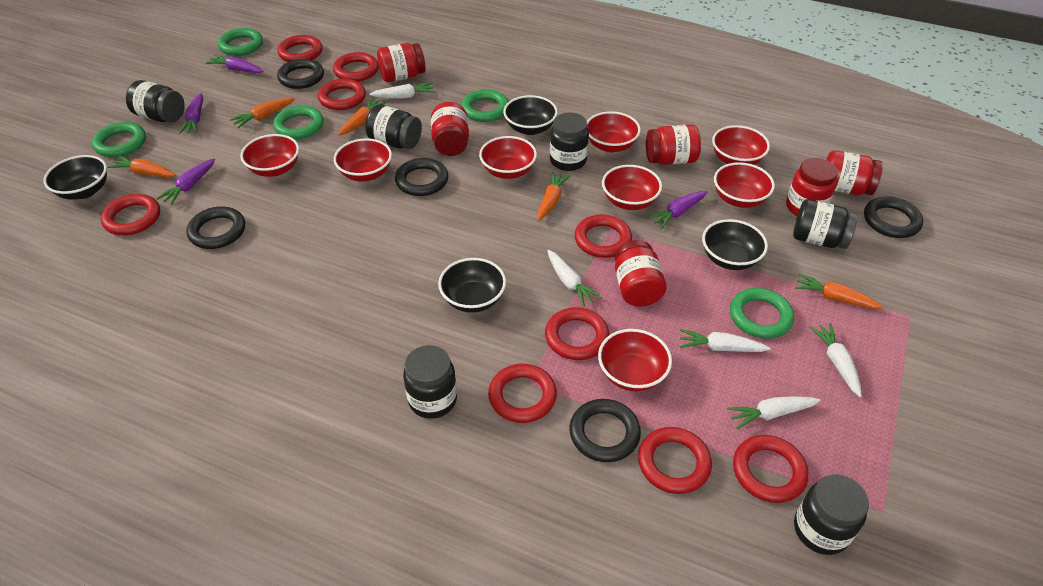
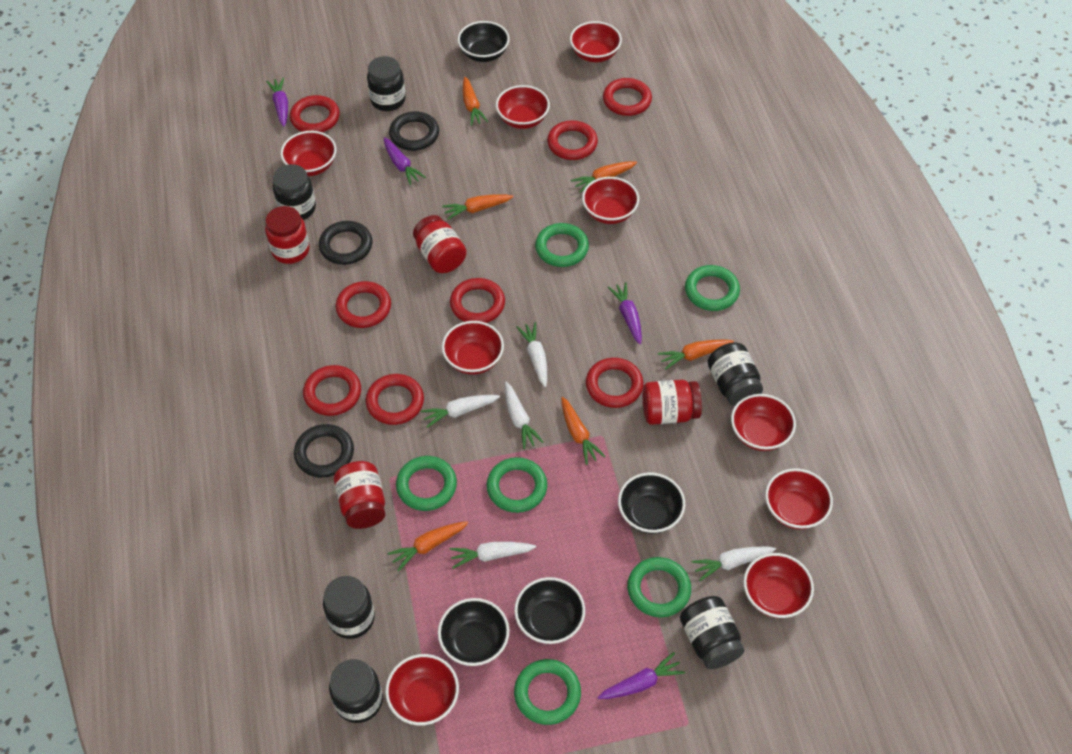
black ring: [186,206,245,249] [277,59,324,89] [395,158,448,196] [570,399,641,462] [864,196,923,238] = 5 -> [294,424,354,478] [319,221,372,265] [389,111,439,151] = 3
green ring: [92,122,146,157] [218,28,263,56] [273,105,324,139] [461,89,509,122] [730,288,794,339] = 5 -> [396,456,457,511] [486,457,547,513] [514,659,581,725] [535,223,589,267] [627,557,691,617] [685,265,740,311] = 6
orange carrot: [107,156,176,177] [230,98,295,128] [338,97,387,135] [537,171,571,221] [795,273,883,309] = 5 -> [387,521,468,571] [442,194,514,220] [463,77,488,126] [561,397,606,465] [571,161,637,193] [658,339,734,370] = 6
red bowl: [240,134,299,177] [334,138,392,182] [479,136,537,179] [587,111,641,152] [598,329,672,391] [602,165,662,210] [712,125,770,165] [714,162,775,208] = 8 -> [280,131,336,176] [385,654,459,726] [442,321,504,375] [496,85,550,129] [570,21,622,62] [582,177,639,224] [731,394,796,451] [743,553,814,618] [765,468,833,530] = 9
red jar: [377,43,426,82] [431,102,469,156] [615,240,666,307] [646,125,701,165] [786,158,838,216] [826,150,883,195] = 6 -> [265,206,310,264] [334,461,385,529] [413,215,467,273] [643,380,702,425] = 4
red ring: [101,194,160,235] [277,35,322,62] [318,79,366,110] [333,52,379,82] [488,364,557,423] [545,307,609,360] [575,214,632,258] [638,427,712,494] [733,435,809,503] = 9 -> [290,95,340,132] [303,365,361,416] [336,281,391,328] [366,374,424,425] [450,278,505,323] [547,120,598,160] [586,358,643,408] [603,78,652,116] = 8

